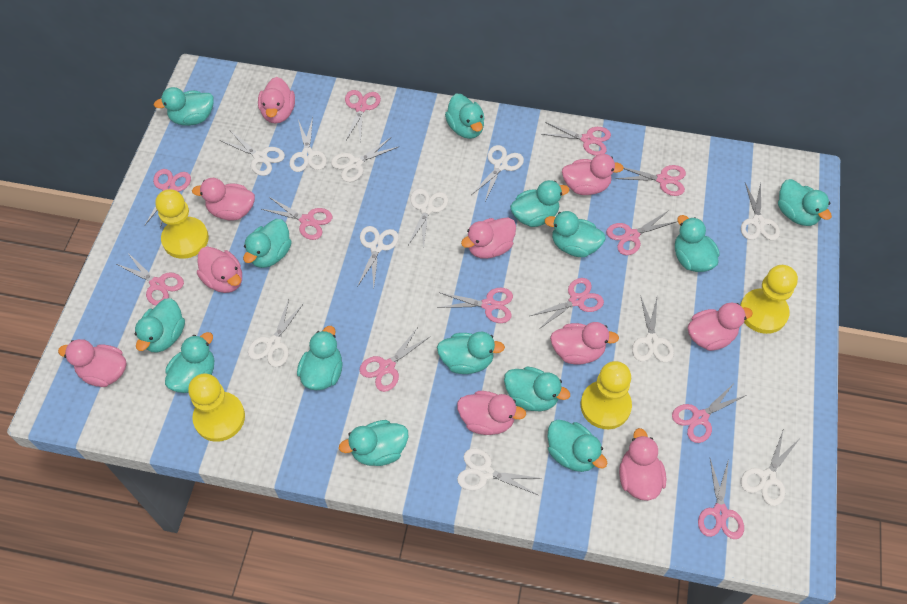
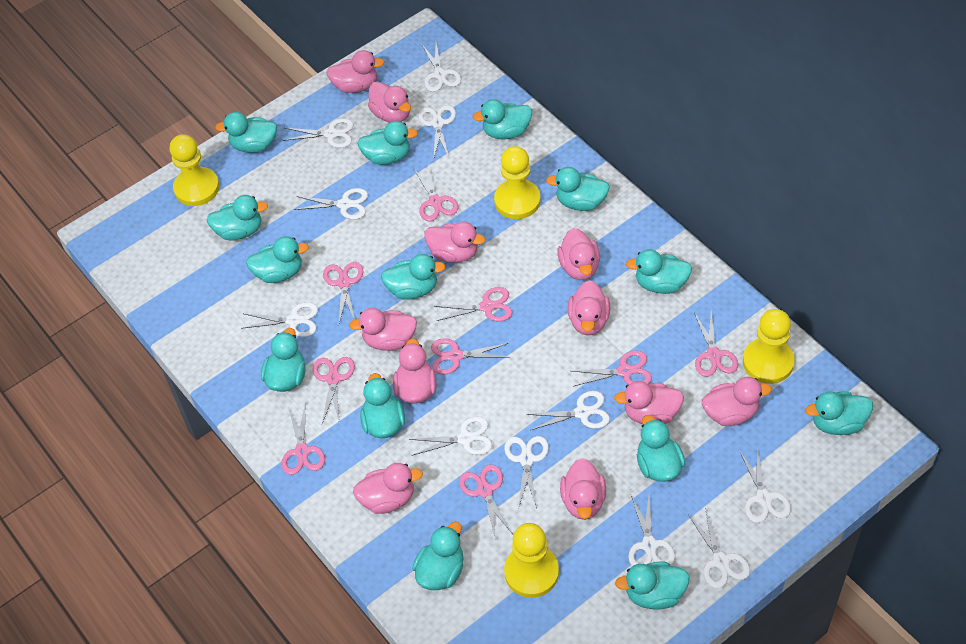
pink duck: [58,339,127,387] [192,178,255,221] [197,246,242,293] [258,77,295,124] [457,391,526,435] [461,218,516,259] [550,322,619,364] [562,154,624,195] [619,428,666,501] [688,303,753,351] = 10 -> [326,50,384,93] [349,308,417,351] [353,463,423,514] [368,82,411,123] [393,338,437,404] [424,222,485,263] [557,228,600,280] [560,458,606,520] [568,280,610,335] [614,381,684,424] [702,377,772,426] = 11
pink scissors: [117,252,184,306] [145,169,191,229] [261,197,332,240] [345,90,381,143] [359,327,430,392] [437,288,513,323] [530,278,604,330] [542,122,611,156] [606,211,678,255] [615,165,686,196] [672,382,746,443] [698,459,744,539] = 12 -> [281,406,325,475] [313,357,355,424] [323,262,364,323] [413,164,458,221] [431,338,510,375] [434,287,512,322] [459,464,513,540] [572,350,652,386] [694,312,738,377] = 9

